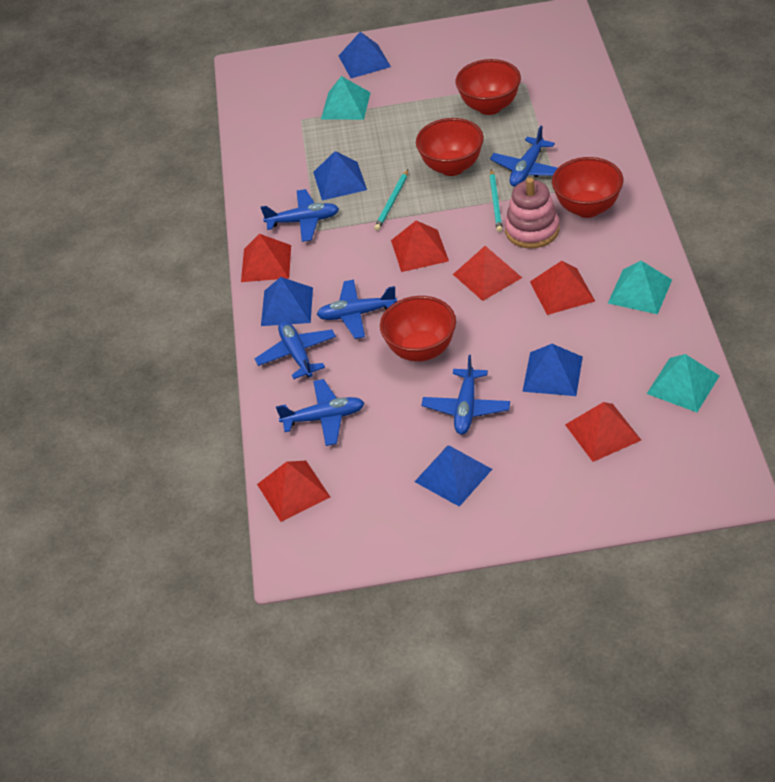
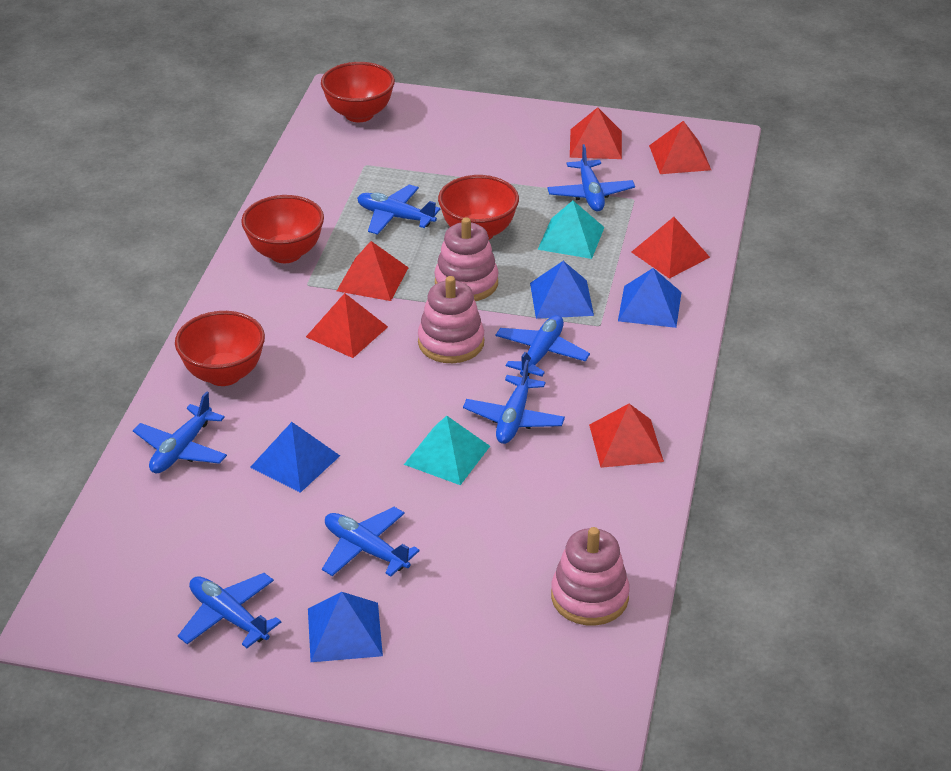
blue plane: [255,321,336,379] [261,189,339,242] [276,379,364,446] [316,280,397,339] [422,355,510,435] [490,126,557,187] = 6 -> [133,391,227,474] [178,573,281,648] [322,507,420,577] [357,185,440,235] [463,360,565,444] [495,315,590,377] [547,144,635,211] = 7
blue pyramid: [261,277,313,326] [313,151,367,201] [339,32,391,78] [414,445,492,507] [522,344,583,396] = 5 -> [250,422,340,493] [308,592,383,662] [530,261,594,319] [618,268,681,328] = 4
pink stacking toy: [505,178,559,248] = 1 -> [418,276,484,363] [434,217,499,301] [551,527,630,626] = 3
turquoise pencil: [374,169,408,231] [489,169,502,232] = 2 -> none = 0
turquoise pyramid: [321,76,371,120] [608,261,672,314] [647,354,719,412] = 3 -> [404,416,490,485] [538,201,604,259] = 2

